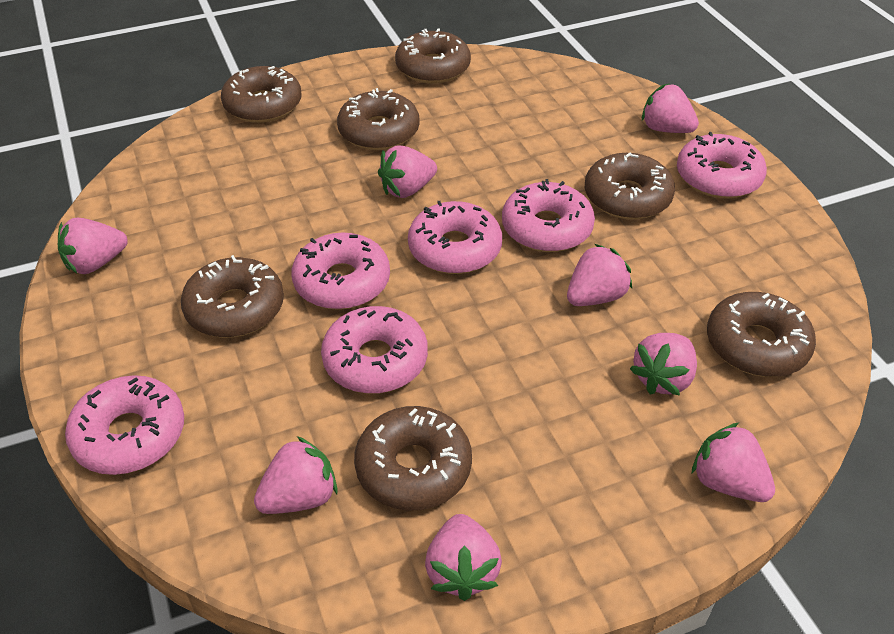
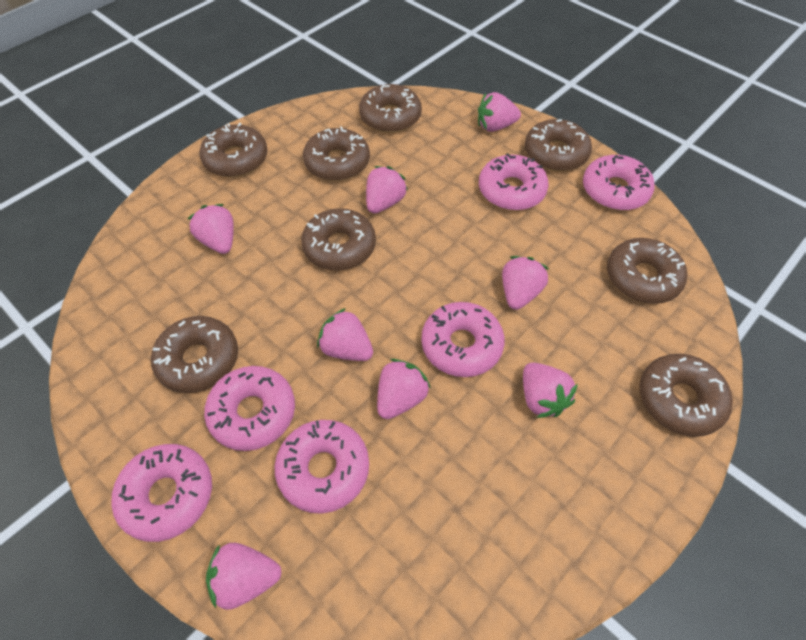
brown donut: [181,255,284,338] [221,66,302,123] [337,88,420,150] [354,406,472,511] [395,28,471,84] [585,153,675,220] [707,292,816,377] = 7 -> [151,316,238,393] [200,123,268,177] [301,208,376,271] [303,126,370,181] [359,84,422,133] [525,119,592,171] [607,238,687,304] [639,354,733,437] = 8

